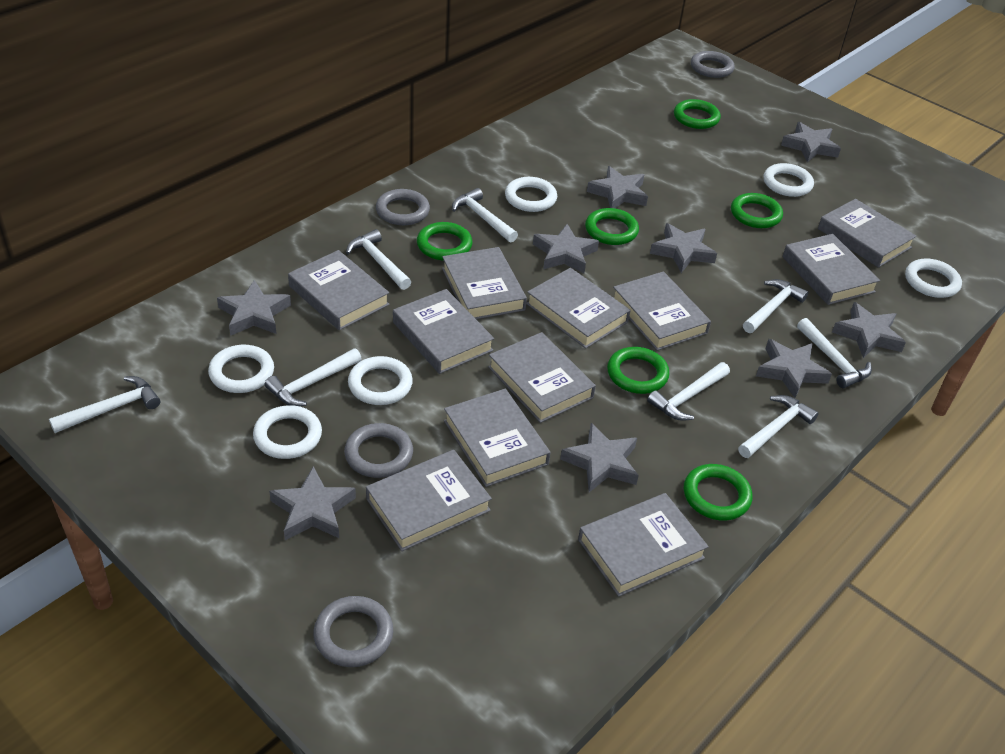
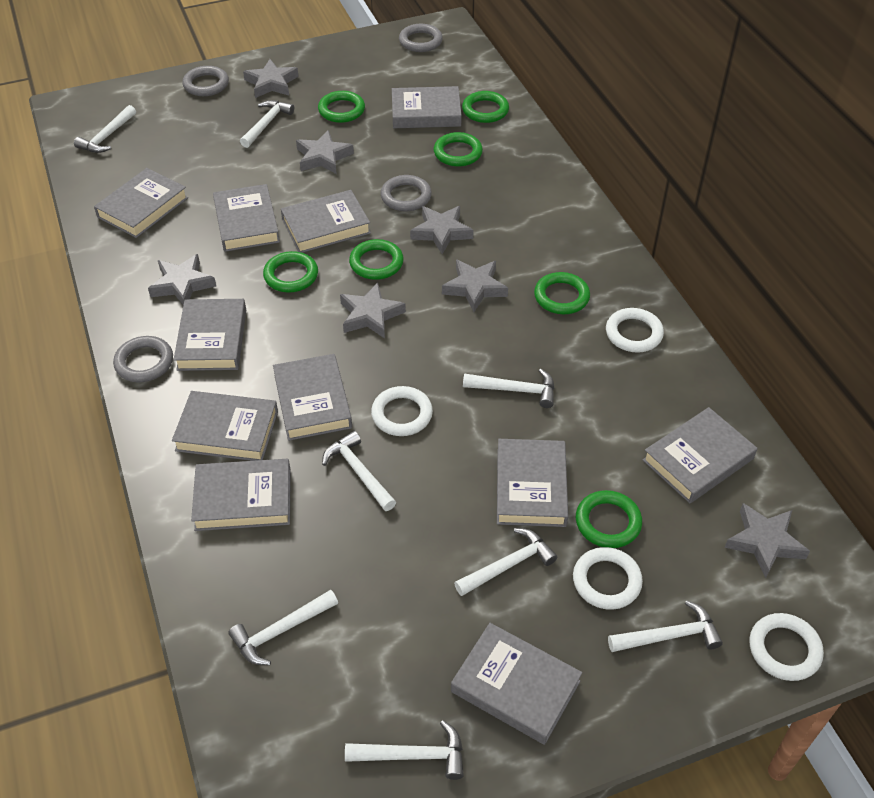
green ring: [417,222,472,261] [585,208,639,245] [607,347,669,394] [674,99,721,129] [684,464,752,521] [731,193,783,228] = 6 -> [263,251,318,293] [318,91,365,123] [349,239,404,280] [434,132,483,167] [462,91,509,123] [534,272,590,314] [576,490,642,548] = 7
grey star: [217,280,291,336] [269,466,356,540] [533,224,599,273] [560,423,639,492] [587,166,648,208] [650,223,717,273] [756,339,832,398] [781,122,841,162] [832,302,906,358] = 9 -> [148,254,216,305] [243,59,299,98] [296,130,354,174] [340,283,406,339] [410,206,473,254] [442,259,508,312] [725,503,810,578] = 7
white ring: [208,345,274,393] [253,405,322,459] [348,356,413,405] [505,177,557,212] [764,163,814,197] [905,258,962,298] = 6 -> [371,386,433,436] [573,547,643,610] [606,308,664,353] [749,613,824,681] = 4

